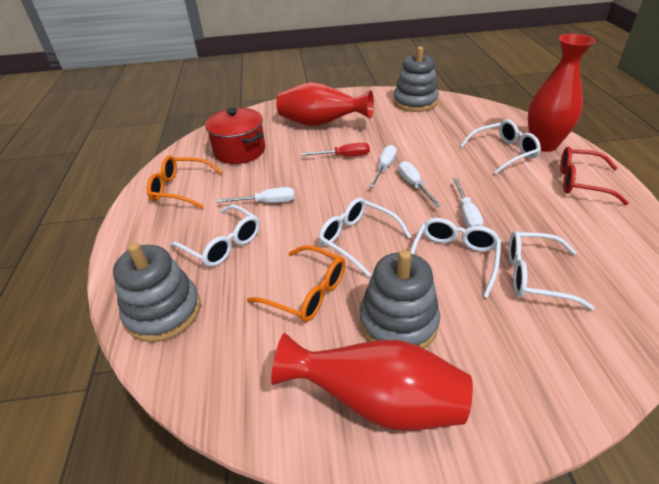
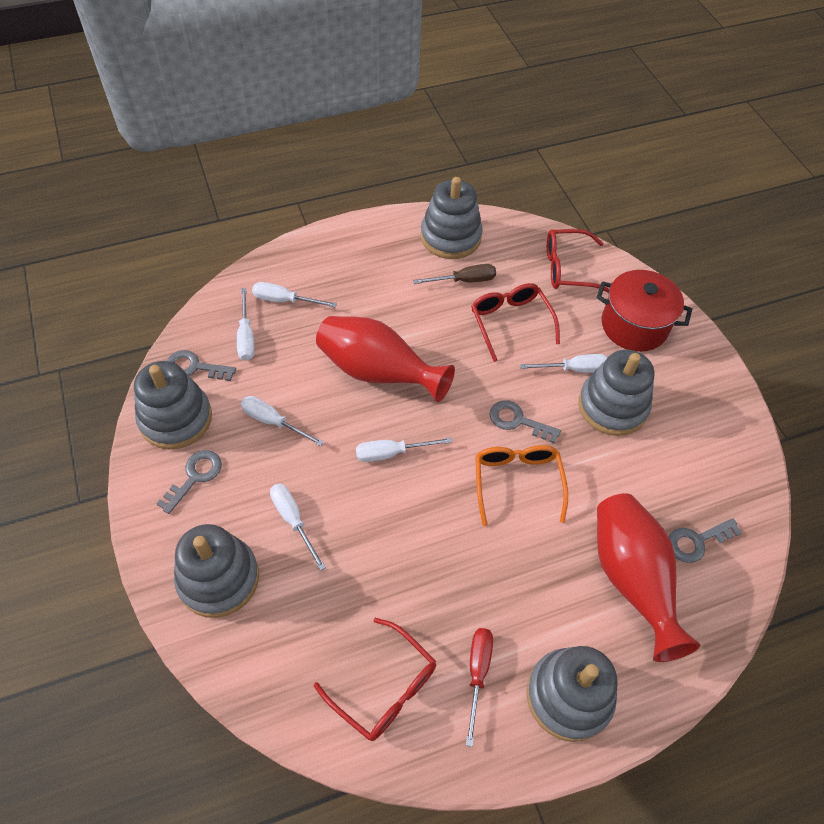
brown screwdriver: none = 0 -> [413,264,496,284] = 1
grey key: none = 0 -> [156,450,222,514] [167,350,236,381] [490,400,561,443] [669,518,742,563] = 4
grey stacking toy: [113,242,201,342] [359,250,440,349] [393,46,439,112] = 3 -> [134,361,212,449] [174,524,259,618] [421,177,483,259] [526,646,618,742] [578,350,655,436] = 5
orange glasses: [147,155,223,208] [247,245,345,322] = 2 -> [475,445,568,526] = 1
red glasses: [560,146,629,205] = 1 -> [314,618,436,741] [471,283,560,362] [547,229,609,293] = 3
red vase: [271,333,473,431] [276,82,374,126] [528,34,596,152] = 3 -> [316,316,455,402] [597,493,701,662] = 2
white glasses: [170,205,260,267] [318,198,411,277] [410,218,501,298] [460,119,541,174] [508,231,594,310] = 5 -> none = 0
white screwdriver: [217,187,295,203] [369,145,397,188] [398,161,441,207] [453,178,483,228] = 4 -> [237,288,254,361] [241,396,324,446] [252,282,337,308] [270,484,326,571] [356,437,452,462] [520,354,608,373] = 6

